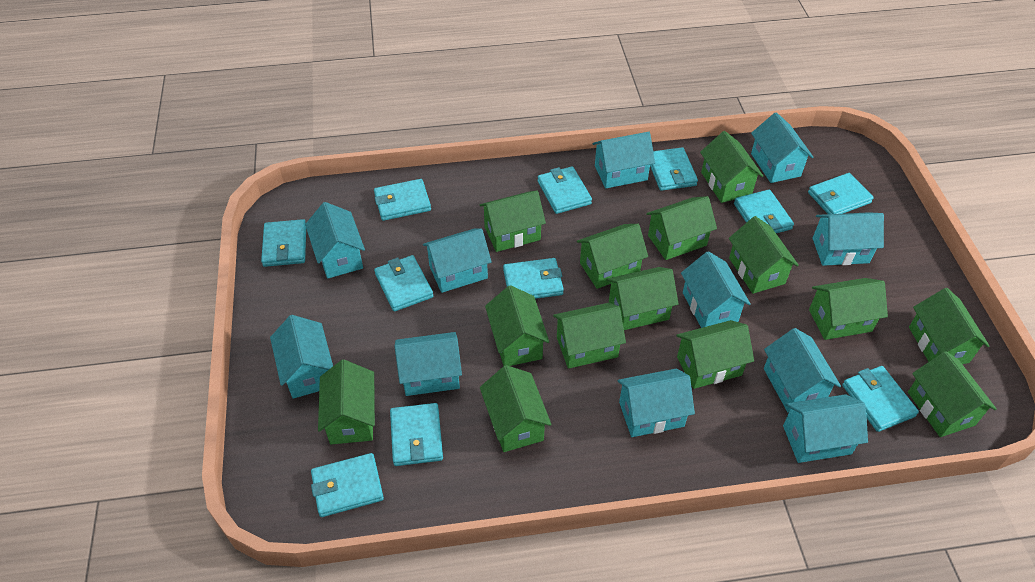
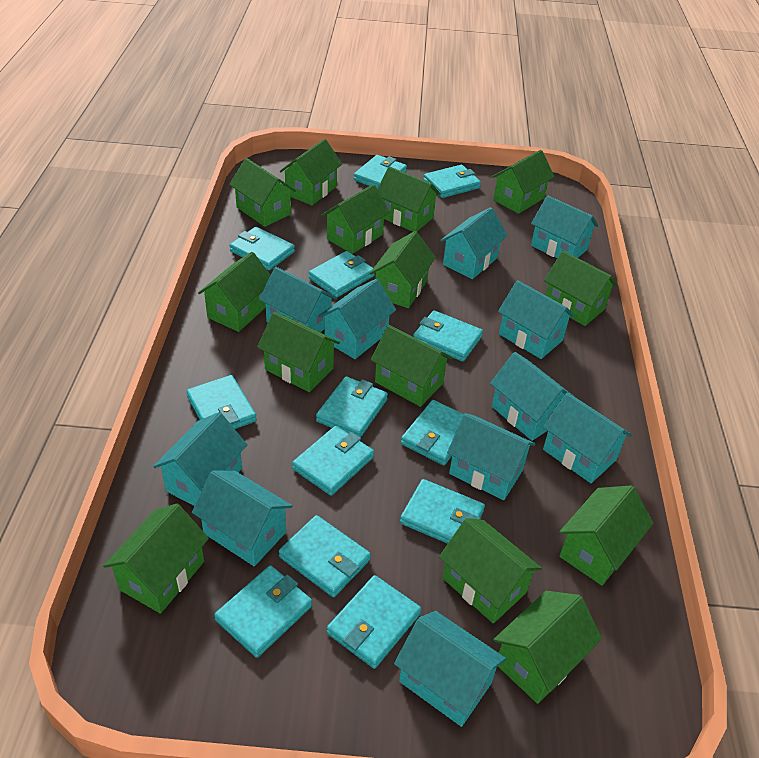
turquoise wallet: [261,219,306,267] [311,453,384,517] [374,179,431,221] [374,255,433,311] [390,403,443,466] [503,258,564,299] [538,166,592,214] [650,147,698,191] [734,189,794,233] [808,173,874,214] [842,366,919,432] = 11 -> [186,375,257,429] [214,565,312,658] [229,227,295,270] [279,515,371,597] [292,426,374,496] [309,251,375,297] [316,376,388,437] [327,575,421,669] [353,155,407,189] [400,479,485,544] [401,400,464,466] [413,310,483,362] [423,165,481,198] = 13

